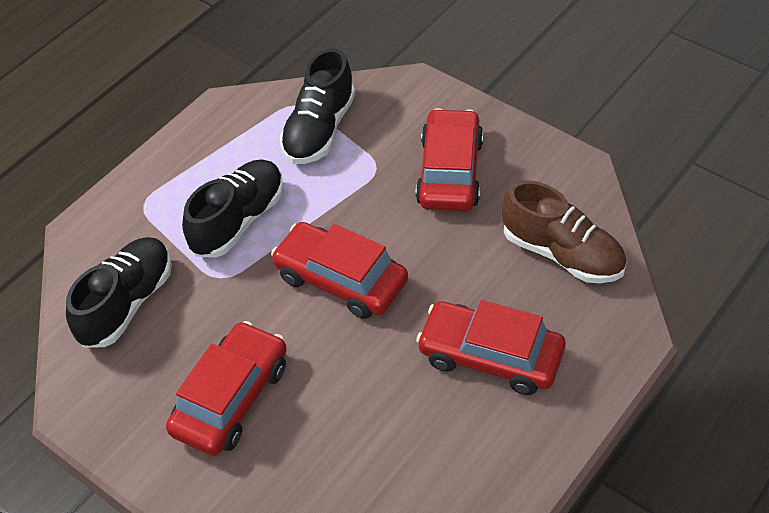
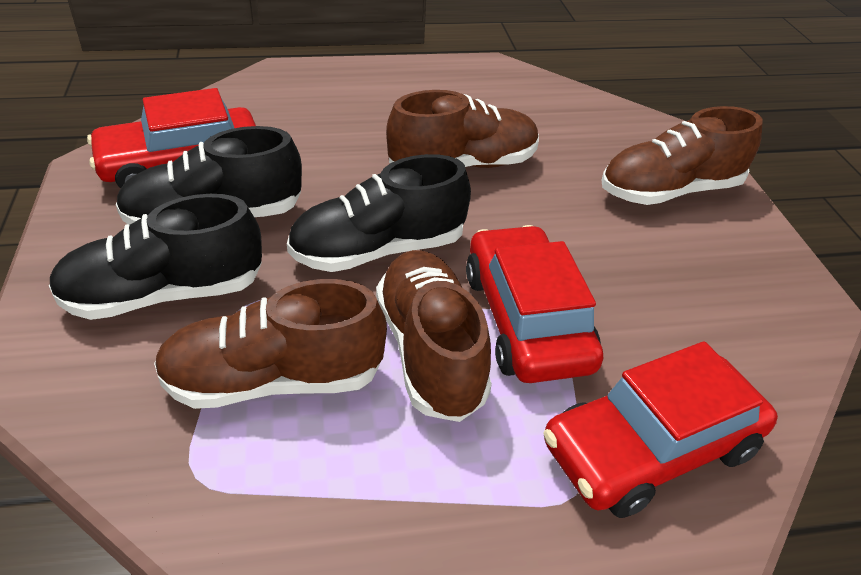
brown shoe: [502,180,626,283] = 1 -> [154,279,387,409] [376,250,492,422] [386,90,539,168] [601,106,762,205] = 4
red car: [166,321,287,456] [271,222,408,319] [416,108,483,211] [416,300,566,395] = 4 -> [87,88,256,188] [466,225,603,383] [543,341,778,518] = 3

